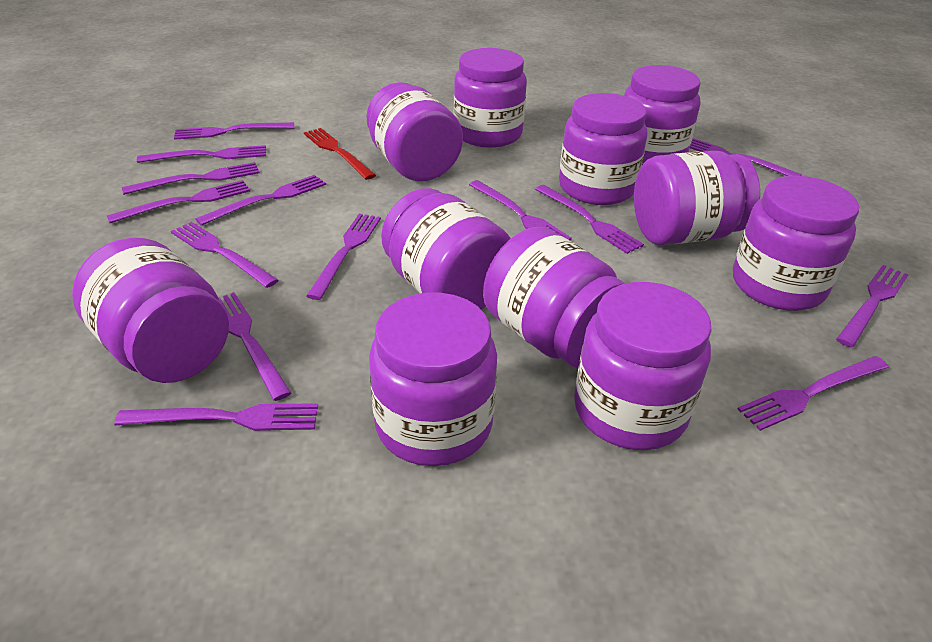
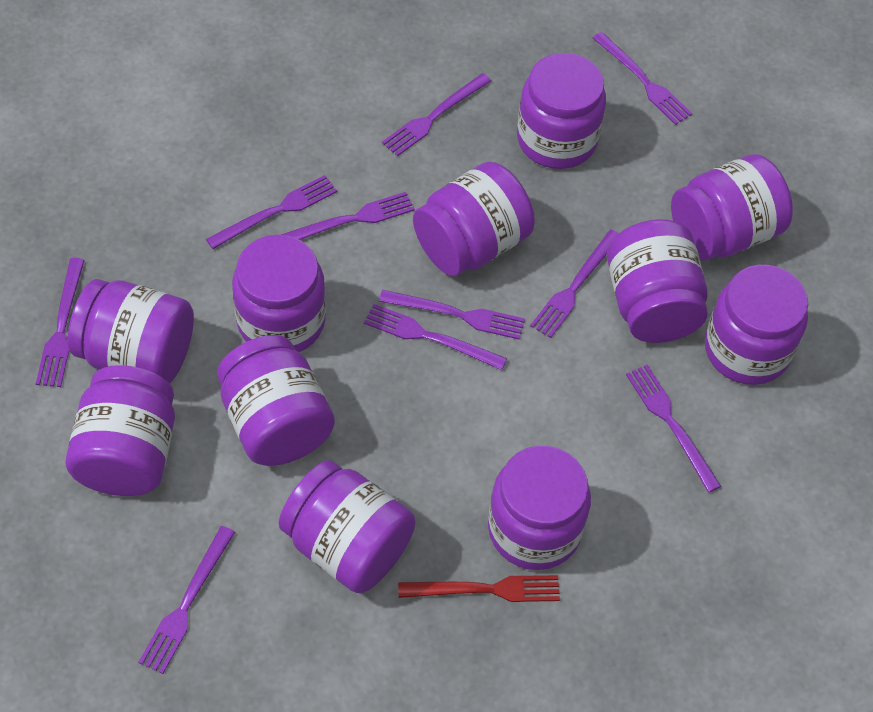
purple fork: [107,180,250,223] [114,403,318,431] [122,162,260,195] [137,145,266,163] [171,222,278,288] [174,122,294,140] [195,175,326,226] [218,292,291,401] [306,214,381,300] [469,180,572,240] [535,185,644,254] [690,138,802,176] [737,356,889,431] [836,265,908,347] = 14 -> [36,258,85,387] [138,526,235,674] [206,175,337,249] [281,192,415,240] [364,304,507,370] [379,290,525,340] [382,73,491,156] [530,230,619,338] [593,32,692,125] [626,365,721,493] = 10

